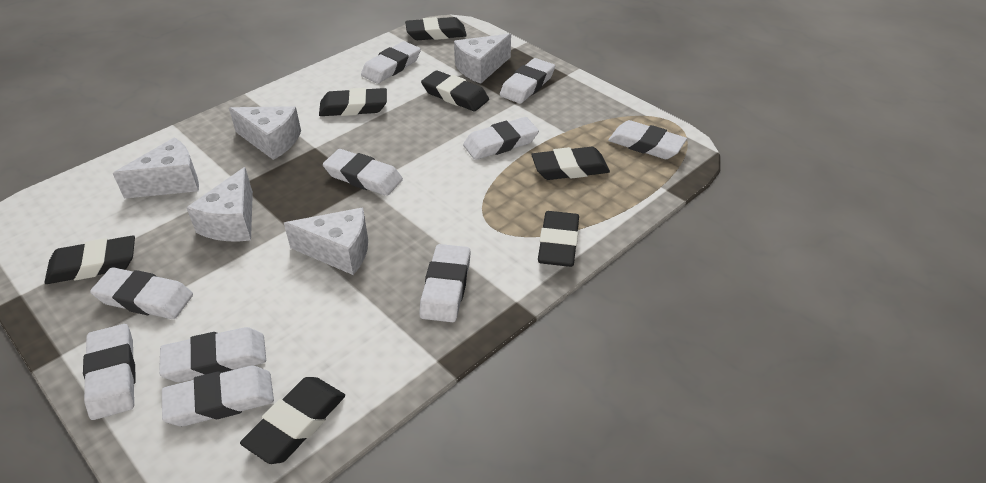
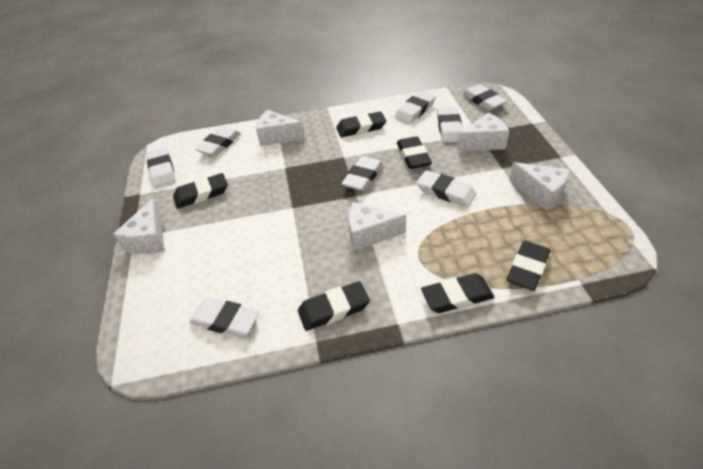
black eraser: [44,235,135,284] [240,377,345,464] [319,88,387,116] [405,17,467,40] [421,70,489,111] [531,147,610,180] [538,211,579,267] = 7 -> [173,173,228,209] [298,281,370,331] [336,111,386,137] [397,136,432,169] [421,273,494,313] [507,241,550,291] = 6
white eraser: [83,324,136,420] [90,267,193,319] [159,327,266,382] [162,366,274,426] [323,149,403,196] [361,41,421,84] [419,244,471,322] [463,117,539,160] [500,58,555,104] [608,120,687,159] = 10 -> [147,147,175,188] [189,297,259,337] [195,126,241,156] [341,156,383,191] [395,91,436,124] [416,170,476,207] [437,107,463,143] [462,84,507,111] = 8

